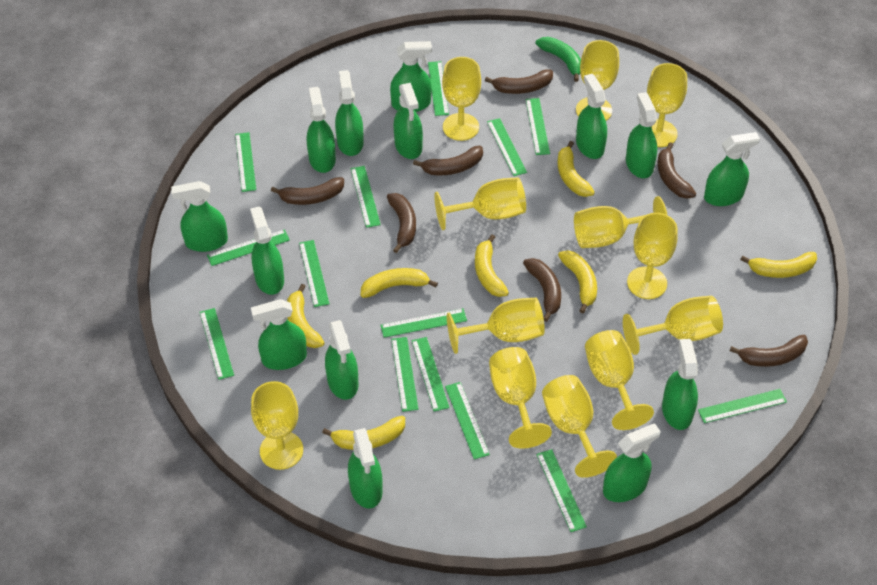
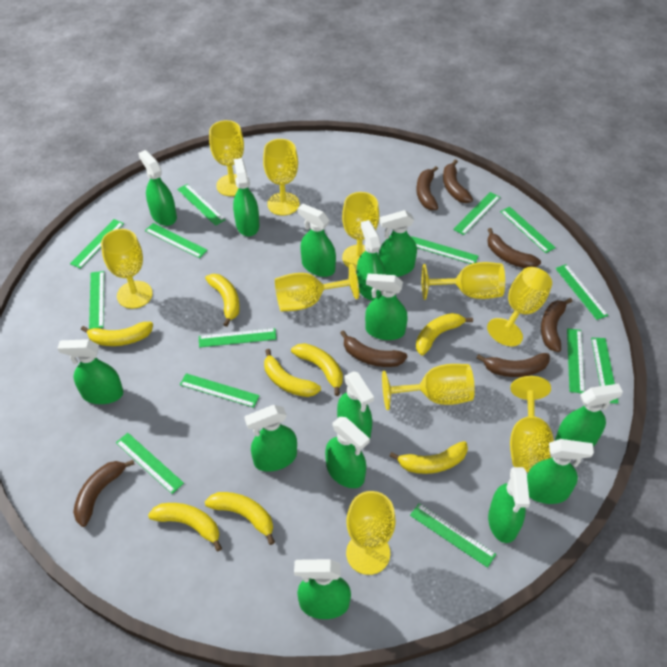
green banana: [536,37,581,82] = 1 -> none = 0
yellow banana: [287,284,325,348] [322,416,405,450] [361,268,438,298] [475,234,509,297] [557,141,595,197] [558,250,597,313] [740,252,817,278] = 7 -> [81,322,153,346] [148,503,222,551] [205,274,240,327] [205,492,275,545] [264,349,321,397] [291,343,343,396] [389,441,468,474] [416,313,473,356] = 8
yellow goblet: [251,381,303,470] [434,177,526,230] [442,57,481,141] [447,298,545,354] [489,347,552,449] [542,375,617,478] [574,196,667,248] [576,40,619,121] [585,330,654,430] [623,296,723,355] [627,213,678,299] [647,63,687,147] = 12 -> [101,229,153,309] [209,120,244,196] [263,139,300,216] [275,264,359,312] [342,192,379,270] [346,491,396,575] [382,364,475,410] [422,262,505,300] [487,267,552,346] [510,376,554,472] = 10

